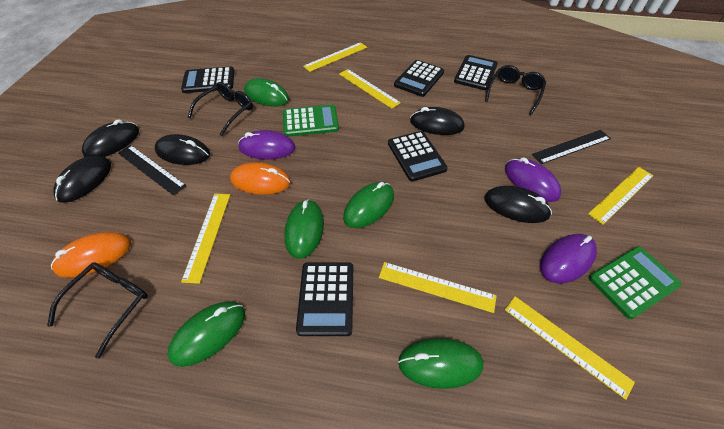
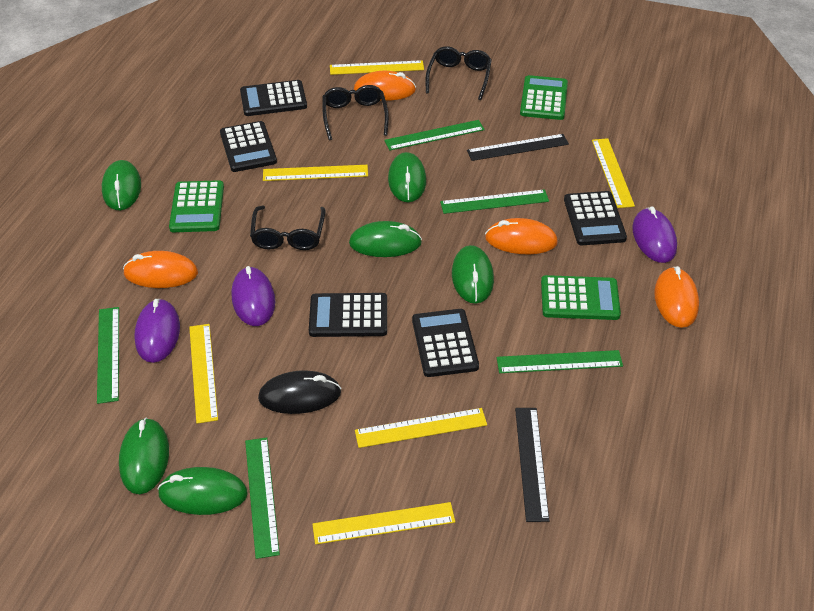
black mouse: [54,155,111,203] [82,119,139,157] [155,134,210,165] [410,107,465,135] [484,186,552,223] = 5 -> [258,370,341,414] = 1
green calculator: [283,105,339,137] [589,246,682,319] = 2 -> [169,180,224,232] [520,75,568,120] [541,275,621,320] = 3
green mouse: [167,301,245,367] [244,78,289,106] [284,199,324,259] [343,182,394,228] [398,338,484,389] = 5 -> [102,160,141,210] [119,418,169,494] [158,467,248,515] [349,221,422,257] [388,152,426,202] [452,245,494,304] = 6
green ruler: none = 0 -> [97,307,119,404] [245,438,280,559] [384,120,485,150] [440,189,549,214] [497,350,623,373] = 5
orange mouse: [51,232,131,278] [230,162,291,195] = 2 -> [123,251,198,288] [354,71,416,101] [485,218,558,254] [654,266,699,328] = 4

